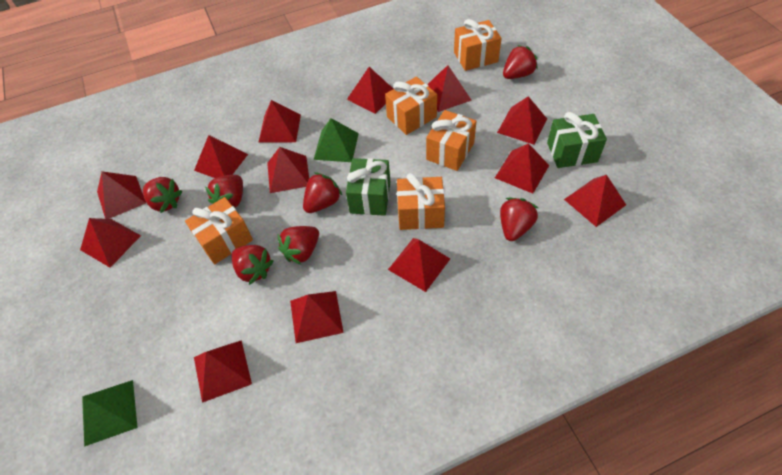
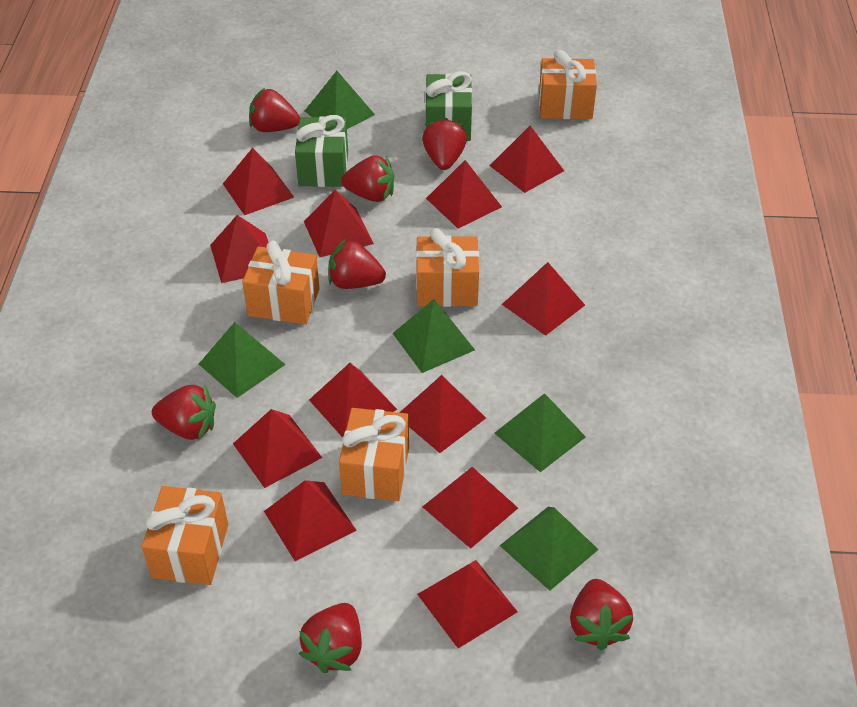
green pyramid: [82,380,138,447] [314,118,359,162] = 2 -> [199,322,286,398] [305,71,375,129] [392,299,475,373] [494,393,586,472] [500,507,599,591] = 5
red pyramid: [80,218,141,268] [97,171,146,219] [194,135,248,178] [194,340,252,403] [258,100,301,143] [267,147,309,193] [290,291,344,343] [347,67,393,114] [388,238,450,292] [427,65,472,112] [495,143,549,194] [497,96,547,145] [564,175,626,227] = 13 -> [210,215,269,283] [223,148,294,215] [233,409,322,488] [264,480,357,561] [304,190,374,257] [309,363,397,438] [399,375,486,453] [417,560,518,648] [423,467,518,549] [426,160,502,228] [490,126,564,193] [502,262,585,336] = 12

